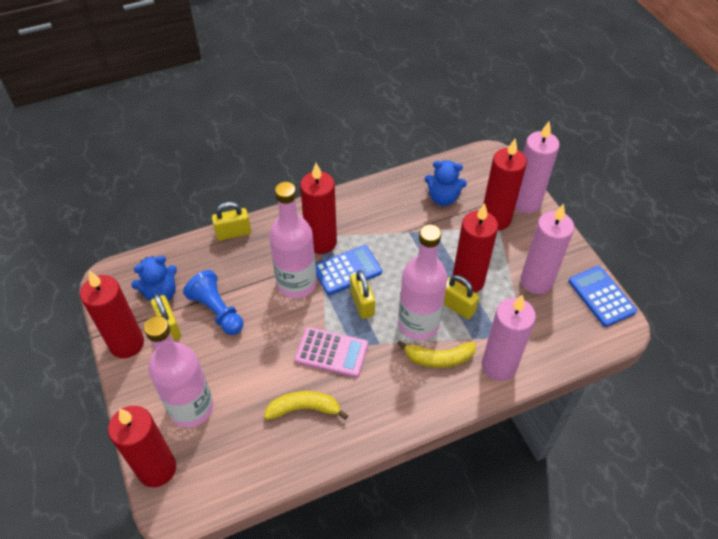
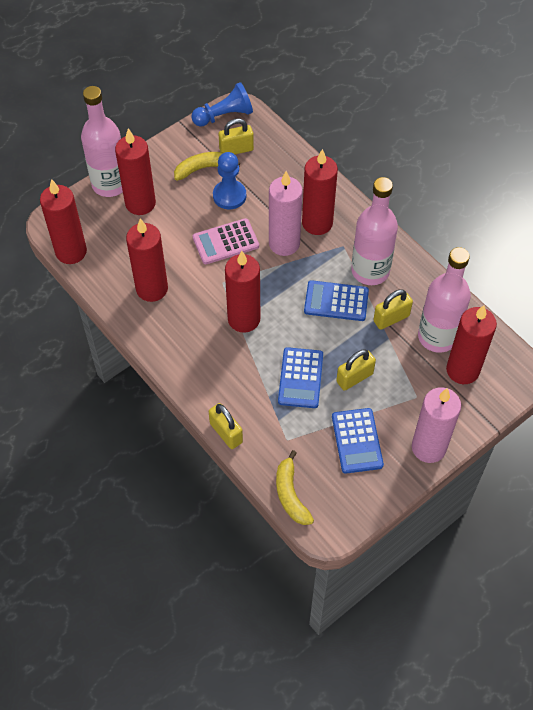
blue calculator: [315,245,382,295] [568,266,637,327] = 2 -> [278,347,323,408] [304,280,369,321] [332,408,384,474] = 3
blue pawn: [183,270,243,335] = 1 -> [191,82,253,127] [213,152,246,210] = 2
blue teddy bear: [131,255,177,301] [425,160,467,206] = 2 -> none = 0
pink candle: [482,294,536,381] [515,122,560,213] [521,204,574,294] = 3 -> [269,171,303,256] [412,387,461,463] = 2
red candle: [80,271,144,358] [108,406,176,487] [300,163,337,254] [453,203,498,293] [483,139,527,230] = 5 -> [40,179,87,264] [115,128,156,215] [126,218,168,302] [225,251,260,333] [302,149,338,235] [446,305,497,384] = 6

